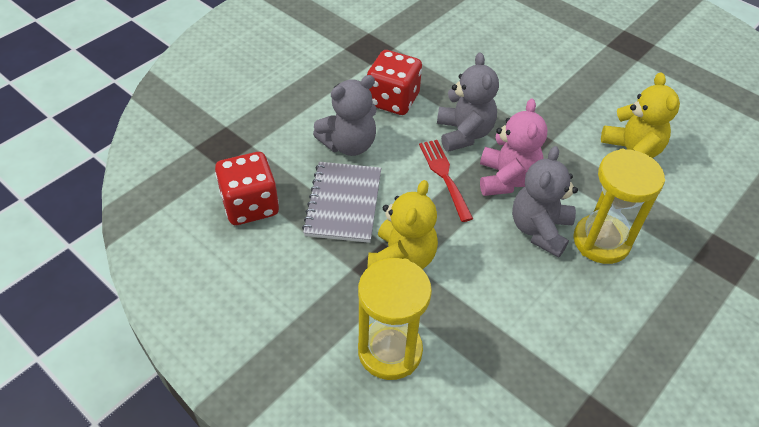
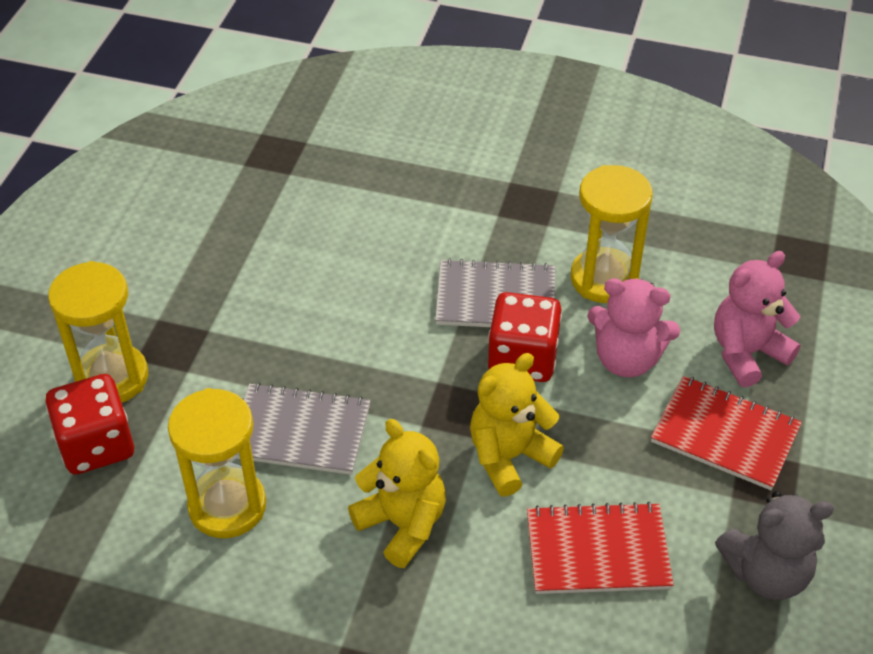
grey notebook: [302,162,381,243] = 1 -> [236,383,370,475] [435,259,555,327] = 2
grey teddy bear: [313,75,377,156] [437,52,499,152] [512,146,578,258] = 3 -> [715,491,834,600] = 1
pink teddy bear: [480,99,548,196] = 1 -> [587,278,680,377] [714,251,800,387] = 2
red fork: [419,140,473,222] = 1 -> none = 0
red notebook: none = 0 -> [527,502,674,594] [651,376,802,490] = 2
yellow hourglass: [358,258,432,380] [573,149,665,264] = 2 -> [48,261,148,403] [168,388,266,538] [571,165,653,303] = 3

